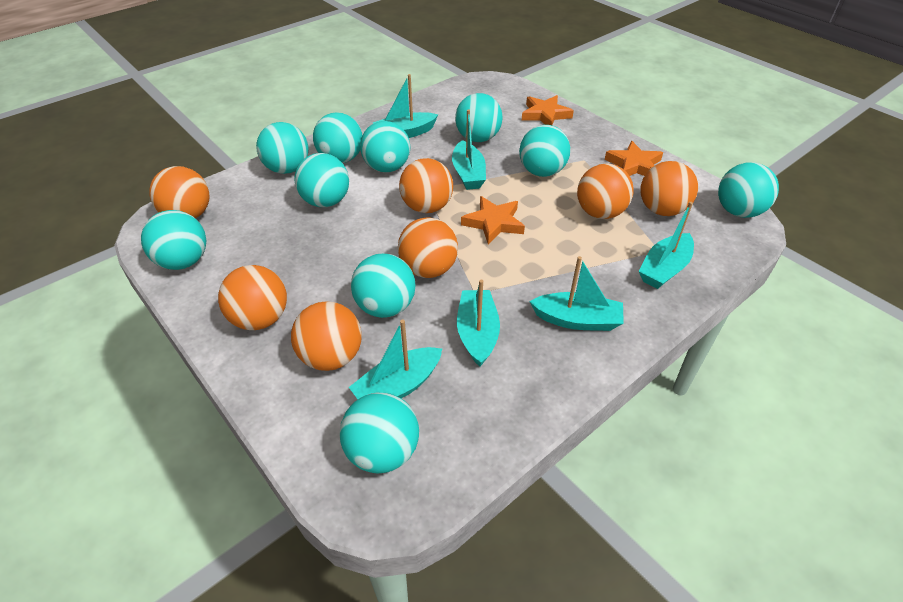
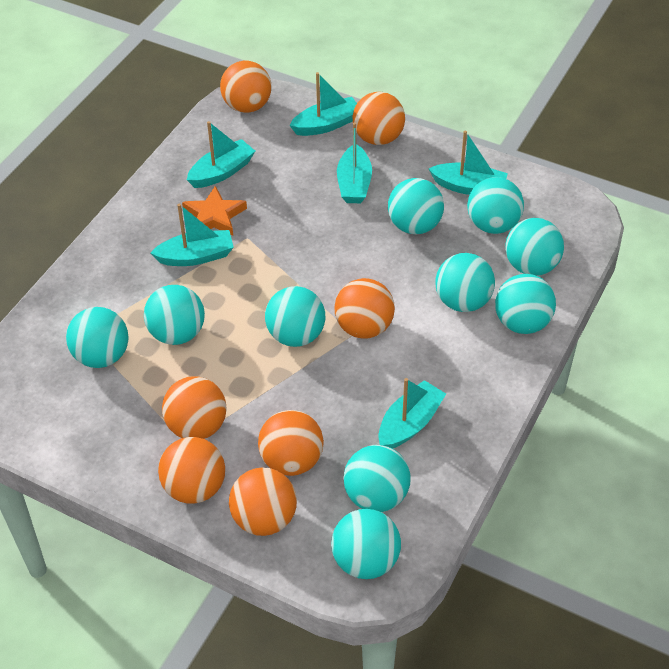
orange star: [461,196,525,244] [521,95,574,125] [604,141,663,176] = 3 -> [182,186,247,236] = 1

